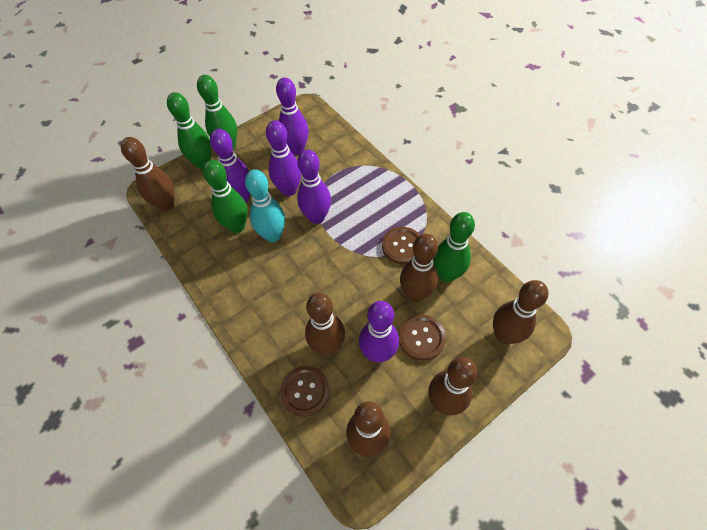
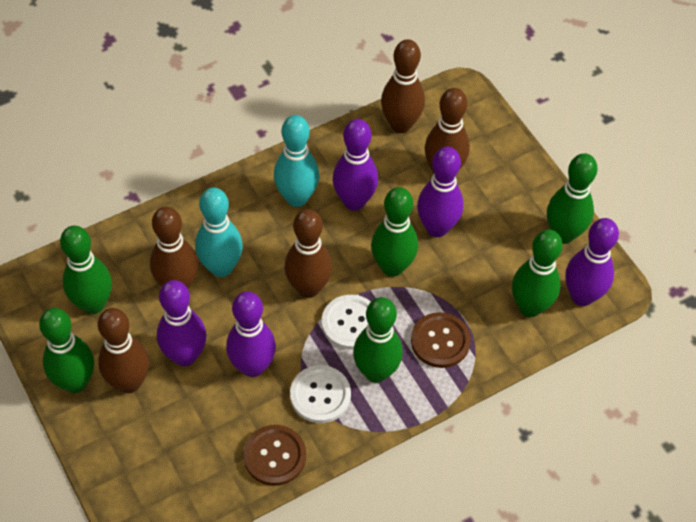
brown bowling pin: [121,137,175,211] [305,293,345,355] [346,401,391,457] [400,234,438,302] [428,357,478,415] [493,280,548,344] = 6 -> [98,308,149,393] [150,207,198,289] [284,209,332,298] [381,39,425,133] [425,88,470,174] = 5
brown button: [280,366,330,417] [382,227,420,265] [399,315,446,360] = 3 -> [244,425,306,486] [411,312,471,368] = 2
green bowling pin: [167,92,212,169] [197,75,237,150] [203,160,248,233] [433,212,475,282] = 4 -> [39,308,94,393] [60,226,112,314] [353,297,403,383] [371,187,418,277] [512,230,563,317] [547,153,598,244] = 6
turquoise bowling pin: [245,169,285,242] = 1 -> [195,187,243,277] [274,115,319,207] = 2
white button: none = 0 -> [290,365,351,423] [322,295,371,349] = 2

